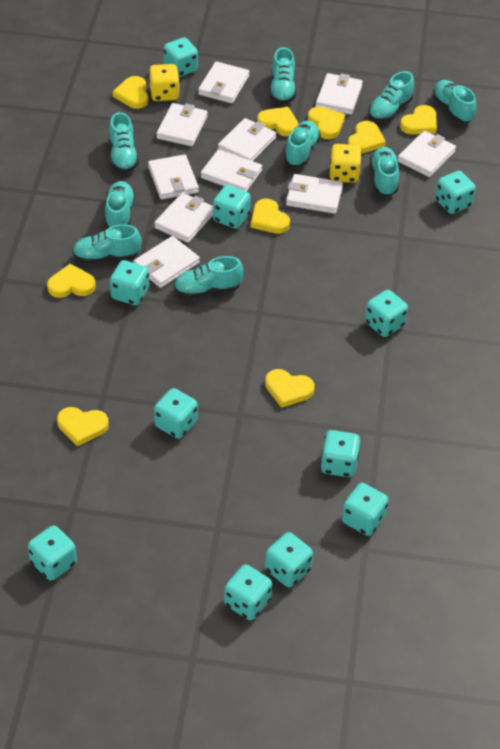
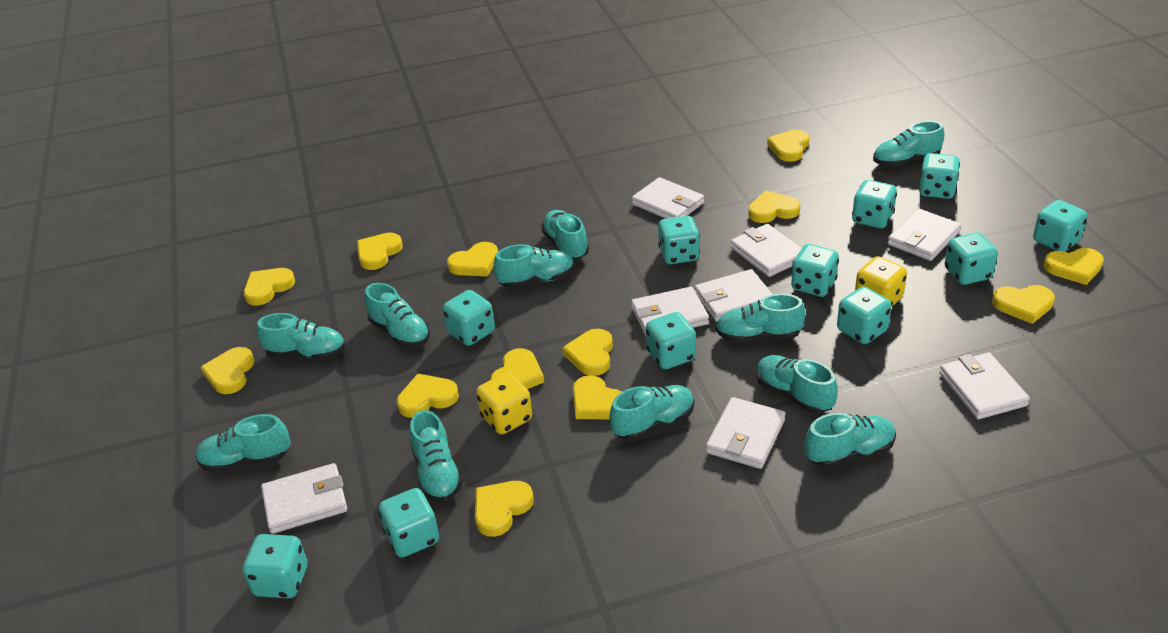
turquoise shoe: [72,224,141,264] [105,181,135,229] [109,112,139,173] [174,256,243,298] [269,47,296,104] [284,121,321,167] [368,71,414,122] [370,147,399,196] [432,80,476,123] = 9 -> [195,414,291,473] [257,313,345,360] [365,283,430,347] [410,410,463,502] [494,244,575,288] [541,210,589,259] [609,385,695,440] [716,294,805,342] [757,355,838,414] [804,413,896,468] [873,121,944,167] = 11
white wallet: [133,236,200,288] [148,154,199,200] [154,193,213,243] [156,103,208,146] [198,61,249,103] [201,149,262,191] [218,118,276,161] [286,174,343,214] [316,73,363,115] [398,131,456,177] = 10 -> [261,463,347,534] [631,287,709,336] [632,177,704,219] [695,269,772,322] [706,397,785,469] [730,224,802,277] [888,209,961,261] [939,352,1030,419] = 8
yellow heart: [47,264,96,298] [57,407,109,447] [113,76,148,109] [251,199,290,234] [257,107,298,136] [265,369,315,408] [308,107,345,139] [348,121,386,153] [400,105,437,135] = 9 -> [201,347,254,394] [244,268,295,306] [357,233,403,270] [397,374,459,418] [447,242,498,276] [475,481,534,537] [490,348,544,389] [562,328,613,376] [573,375,622,419] [748,190,800,223] [767,130,810,162] [992,285,1055,324] [1043,248,1104,285] = 13

